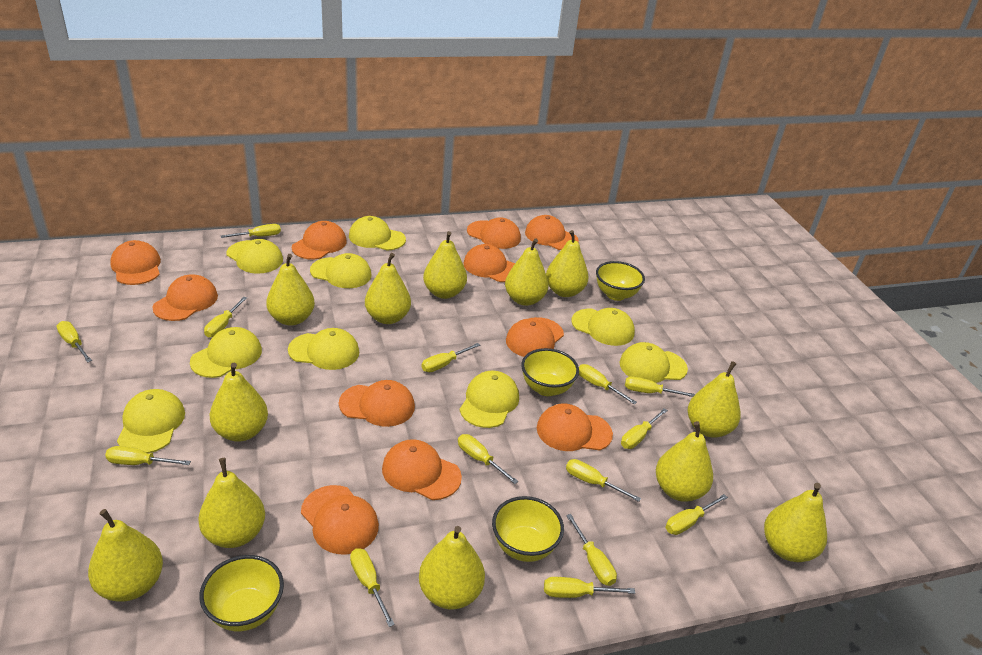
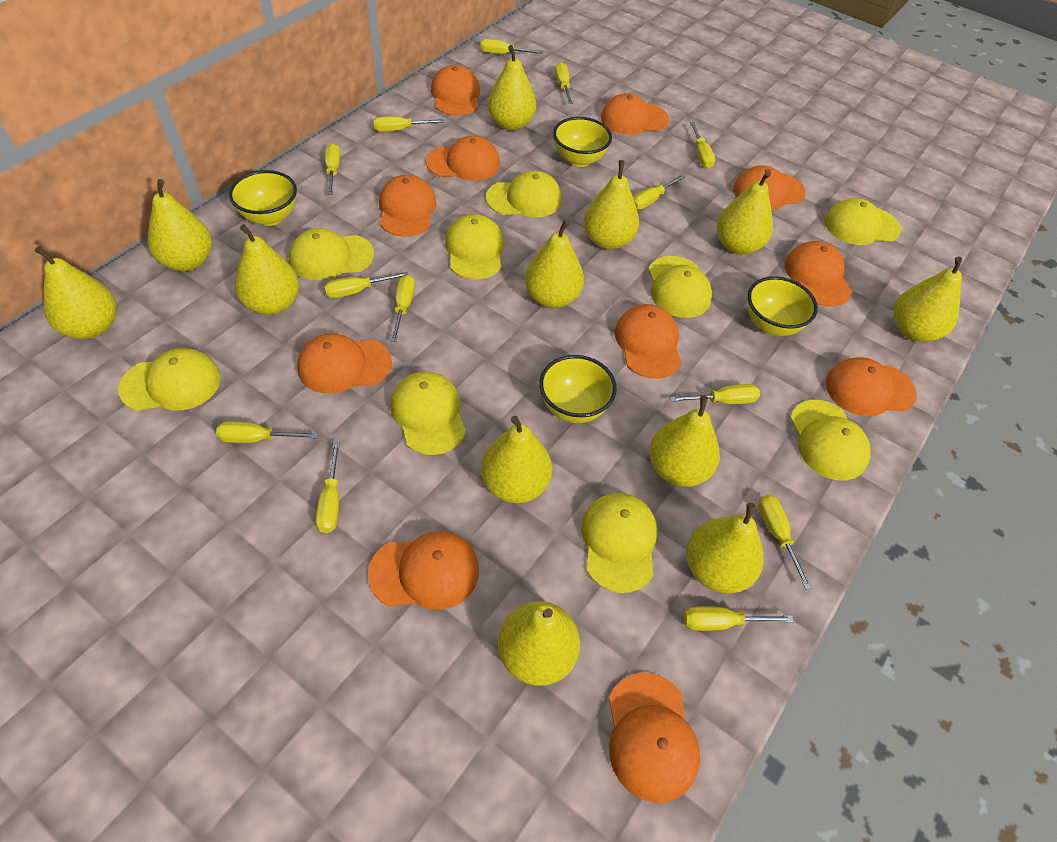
yellow screwdriver: [57,321,92,362] [105,446,191,465] [204,297,247,338] [221,224,281,238] [350,548,395,627] [422,343,480,372] [458,434,518,484] [544,577,635,598] [566,459,641,502] [566,514,617,586] [579,364,637,405] [621,408,668,449] [625,376,695,397] [665,494,728,535] = 14 -> [216,421,318,443] [316,441,340,533] [324,271,409,298] [325,143,340,195] [373,116,444,132] [391,275,415,342] [480,39,543,54] [555,63,573,104] [633,175,685,210] [670,384,760,404] [684,606,794,631] [690,122,715,168] [758,495,812,590] = 13

